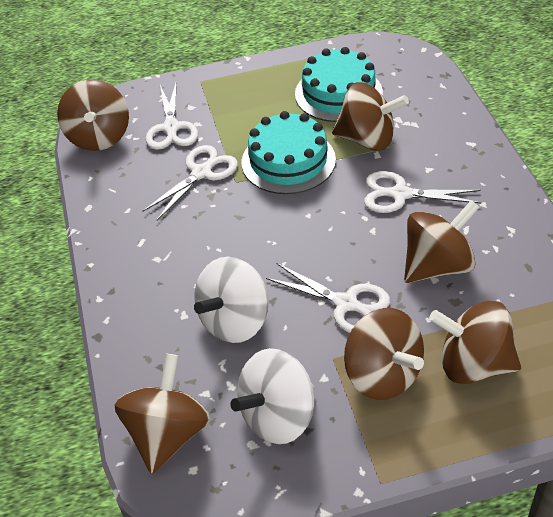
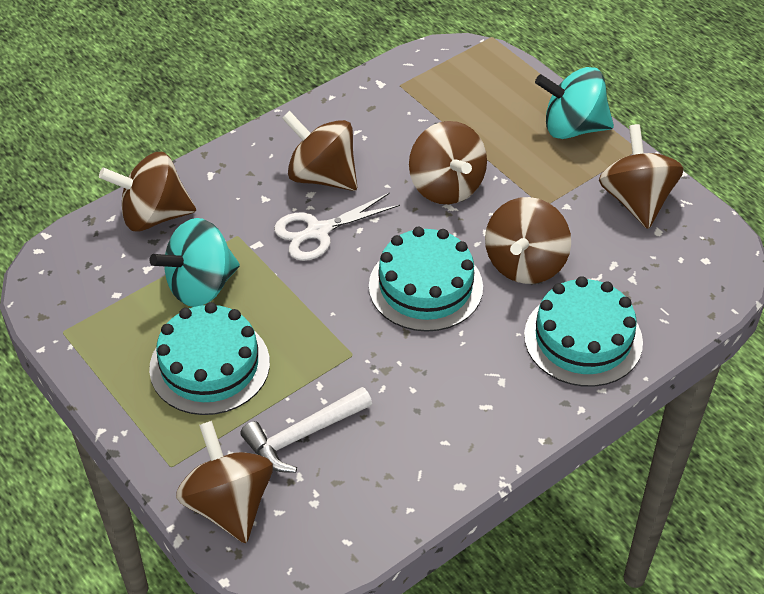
turquoise cake: [242,111,336,194] [295,47,383,122] = 2 -> [149,302,270,415] [369,227,483,332] [524,276,643,387] = 3
turquoise spinning top: none = 0 -> [149,218,240,307] [535,67,614,139] = 2
white hammer: none = 0 -> [240,387,372,473] = 1
white scissors: [142,145,238,220] [145,83,198,150] [266,263,390,333] [364,171,481,213] = 4 -> [274,193,400,261] = 1
white spinning top: [194,257,268,343] [230,348,314,444] = 2 -> none = 0

